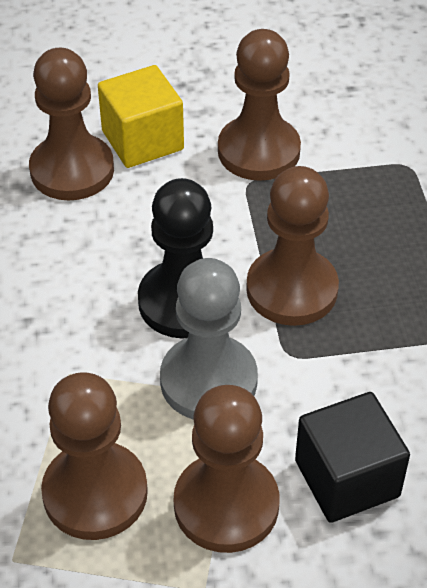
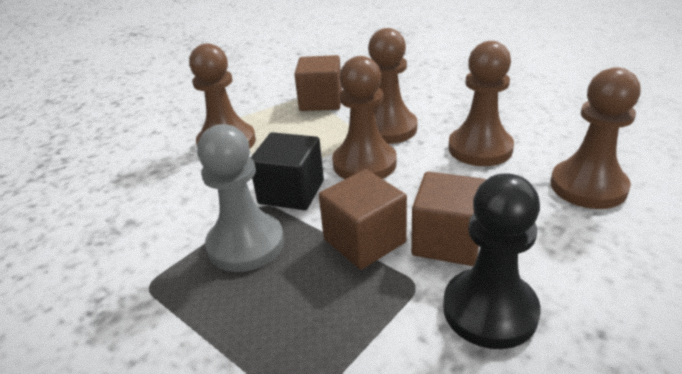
brown cube: none = 0 -> [294,55,342,111] [319,169,407,269] [411,172,486,266] = 3
yellow cube: [98,65,184,168] = 1 -> none = 0

